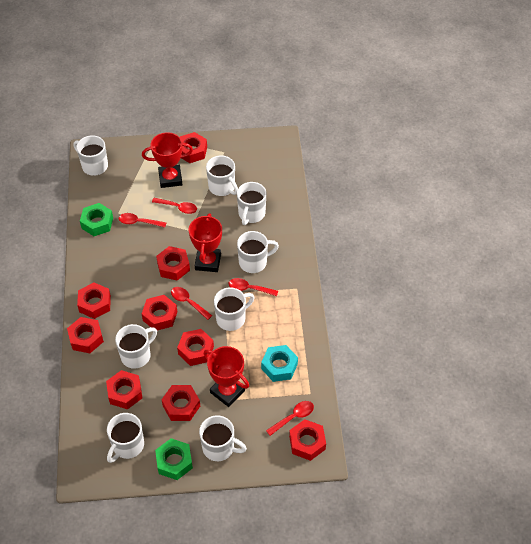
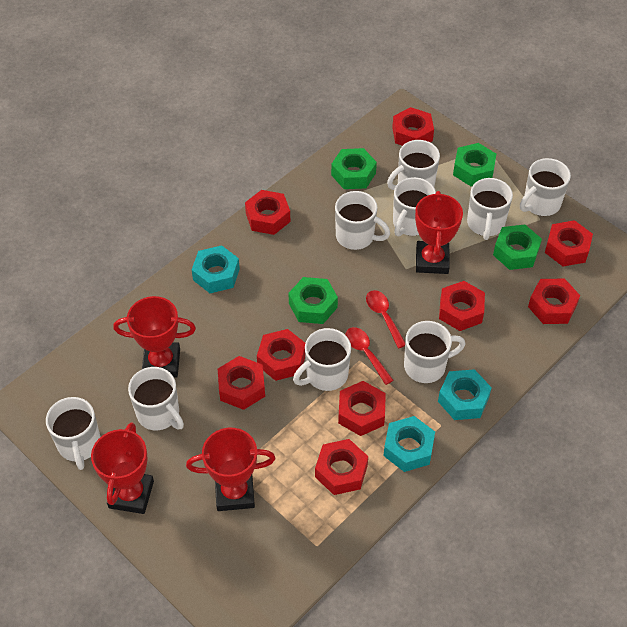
green nut: [80,203,113,236] [155,438,193,480] = 2 -> [288,277,338,324] [331,148,377,189] [453,143,496,186] [493,224,542,270] = 4
red spoon: [119,213,166,227] [152,198,197,214] [171,287,212,320] [229,278,278,296] [266,401,314,436] = 5 -> [345,327,394,385] [366,290,405,348] = 2
red trophy: [142,132,193,188] [189,213,222,272] [204,346,249,407] = 3 -> [91,422,154,514] [113,296,196,377] [186,428,275,511] [415,191,463,274] = 4
turquoise nut: [261,345,298,382] = 1 -> [192,245,240,293] [383,416,435,472] [438,369,492,420] = 3
white mug: [73,135,108,176] [107,413,144,463] [115,324,157,369] [199,415,247,461] [206,155,238,196] [214,287,254,331] [237,182,266,225] [237,231,279,273] = 8 -> [46,397,101,470] [128,367,184,430] [293,328,351,391] [335,191,390,250] [387,140,440,190] [393,177,436,237] [404,321,465,383] [467,178,513,240] [520,158,571,216] = 9

